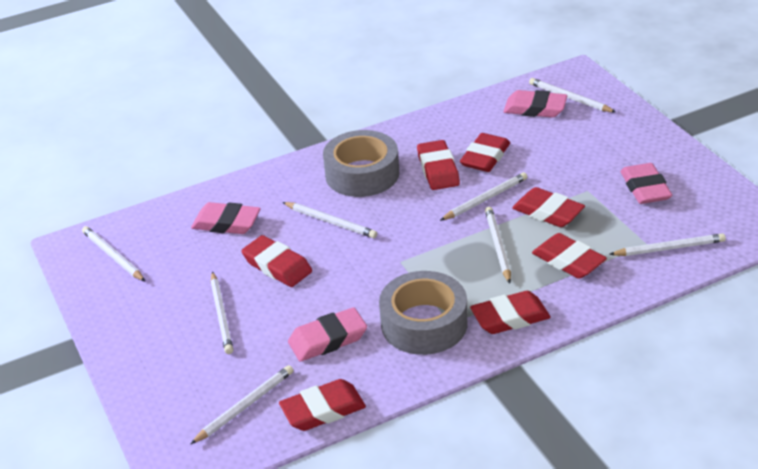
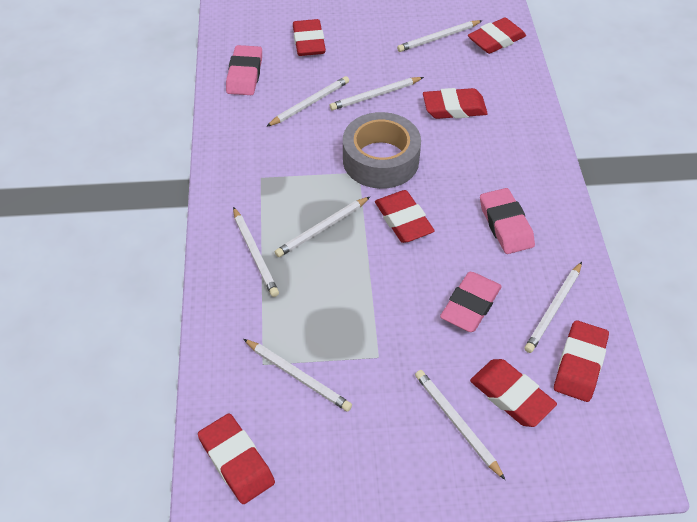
grey tape: [323,130,399,197] [379,271,468,355] = 2 -> [343,112,421,189] = 1
pink eraser: [191,202,261,234] [288,307,367,361] [504,90,567,117] [620,163,672,204] = 4 -> [226,45,262,95] [440,272,502,332] [480,188,535,254] = 3

